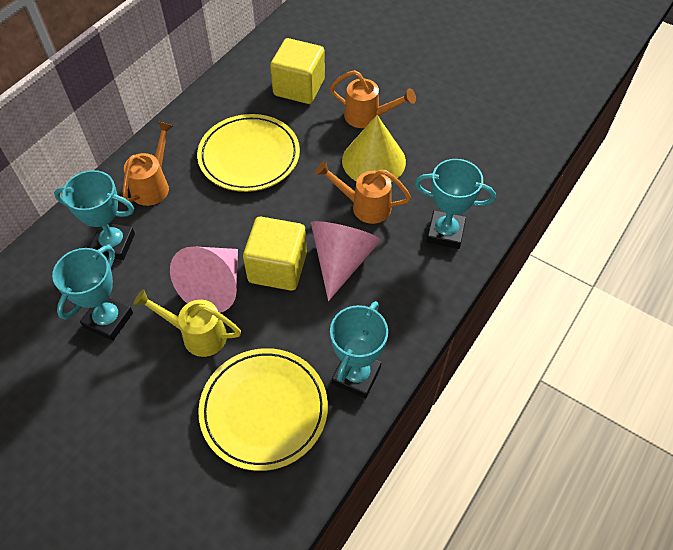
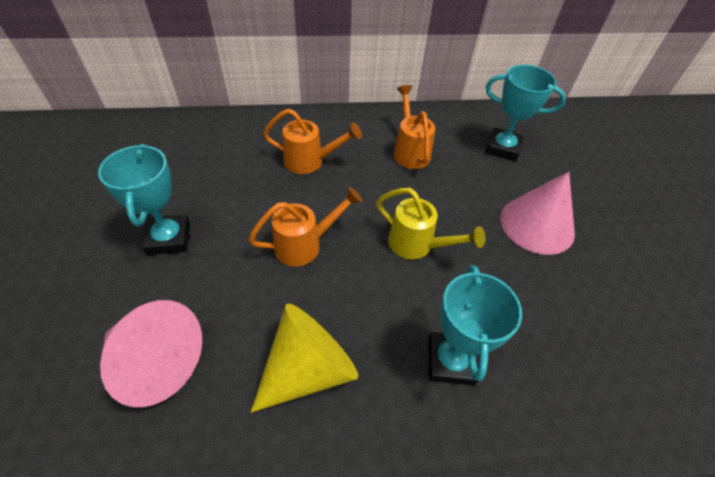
turquoise trophy: [52,245,133,341] [54,170,135,260] [330,301,388,398] [415,159,496,249] = 4 -> [98,144,190,255] [428,265,522,385] [486,65,566,161] = 3
yellow cube: [243,217,307,291] [270,38,325,104] = 2 -> none = 0
yellow plate: [197,114,300,192] [198,348,328,471] = 2 -> none = 0

